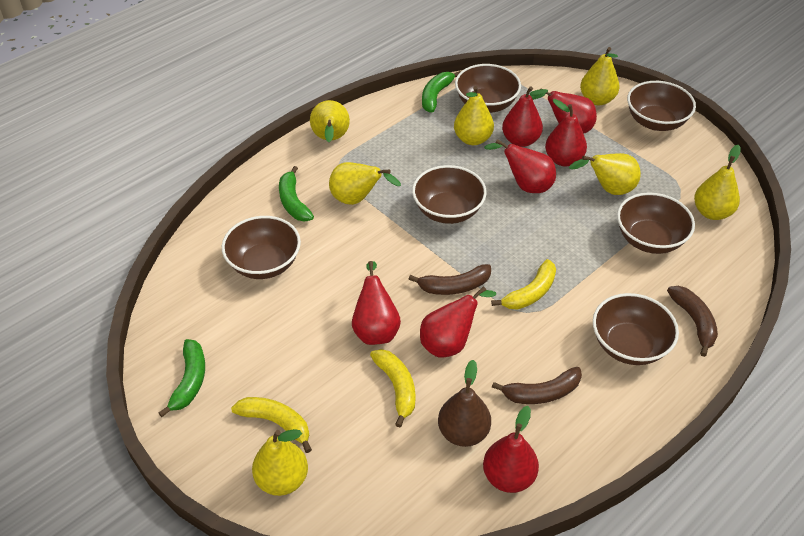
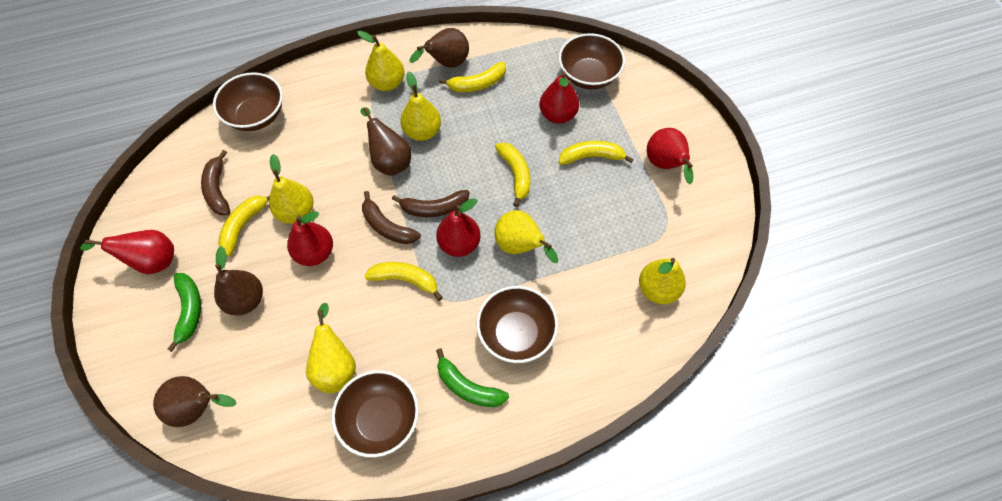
brown bowl: [222,216,301,279] [412,165,487,224] [455,64,521,113] [593,293,679,365] [617,192,695,254] [627,81,696,131] = 6 -> [213,72,283,131] [332,370,419,458] [477,286,558,363] [559,33,625,89] = 4
brown pear: [438,360,491,447] = 1 -> [153,376,237,427] [214,246,263,316] [361,107,411,176] [409,28,469,68] = 4
green banana: [159,339,205,417] [279,166,314,221] [422,71,460,113] = 3 -> [167,273,201,352] [436,348,509,407] = 2
red pear: [352,261,401,345] [420,286,496,358] [483,406,539,493] [484,139,556,193] [502,86,548,147] [530,88,597,134] [545,99,587,166] = 7 -> [80,230,174,274] [287,211,333,266] [436,198,481,257] [539,71,579,124] [647,128,694,184] = 5
yellow banana: [231,397,312,453] [370,349,415,427] [491,259,556,310] = 3 -> [218,195,270,256] [364,262,443,301] [439,62,506,92] [495,143,530,207] [558,141,634,165] = 5
yellow pear: [252,429,308,496] [310,100,350,142] [329,162,401,205] [454,86,494,145] [569,153,641,195] [580,47,619,105] [694,145,741,220] = 7 -> [269,154,314,224] [306,303,356,393] [357,31,405,91] [400,71,441,141] [494,210,558,263] [639,258,686,304] = 6

